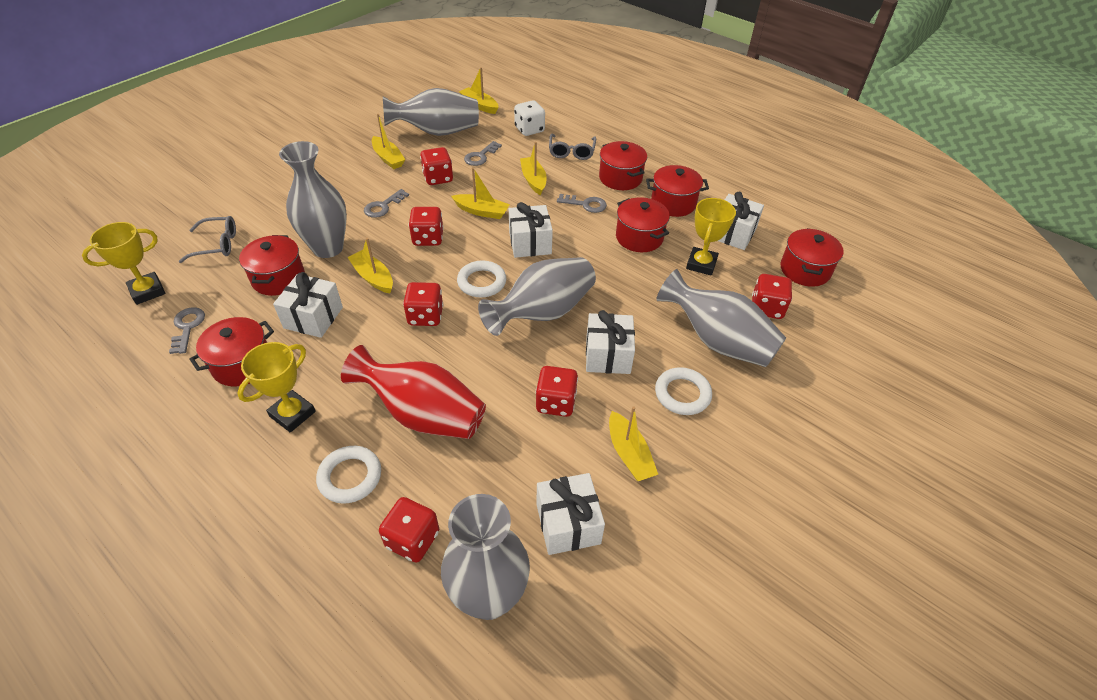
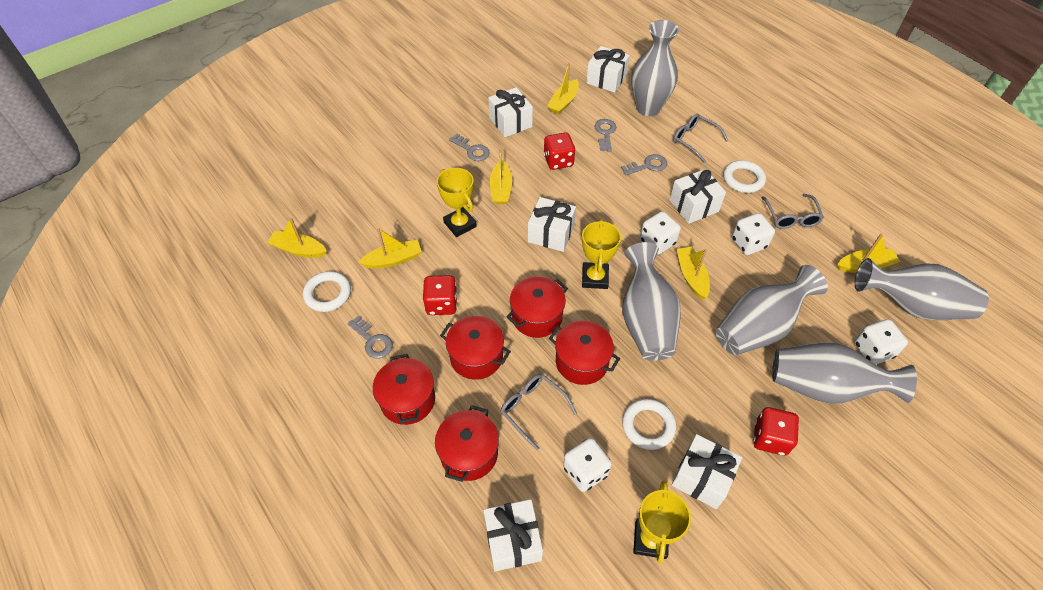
grey glasses: [178,216,236,263] [549,133,596,160] = 2 -> [500,374,577,450] [673,114,728,163] [761,194,824,229] = 3
red dice: [379,497,439,563] [403,282,443,326] [409,207,444,246] [420,147,453,185] [536,366,578,417] [752,274,792,319] = 6 -> [423,275,457,315] [544,132,575,170] [753,407,799,456] = 3
red pot: [189,317,274,386] [239,235,305,296] [599,141,647,190] [616,197,670,252] [646,165,709,217] [781,228,844,287] = 6 -> [373,354,435,425] [435,405,499,482] [440,316,511,380] [506,277,568,338] [549,321,620,385] = 5
red vase: [341,345,486,439] = 1 -> none = 0
white dice: [514,100,545,136] = 1 -> [563,438,612,492] [640,211,681,255] [732,213,775,255] [854,319,908,365] = 4
white gift: [273,272,343,338] [509,202,553,258] [536,473,605,555] [586,310,635,374] [718,191,764,250] = 5 -> [483,499,543,571] [488,87,533,137] [528,197,576,252] [586,46,630,93] [670,169,726,224] [672,434,742,509] = 6

